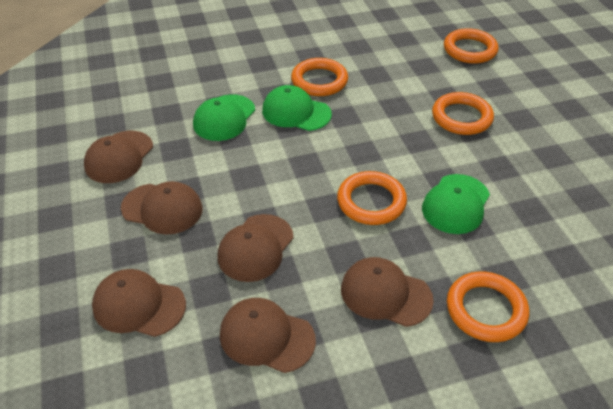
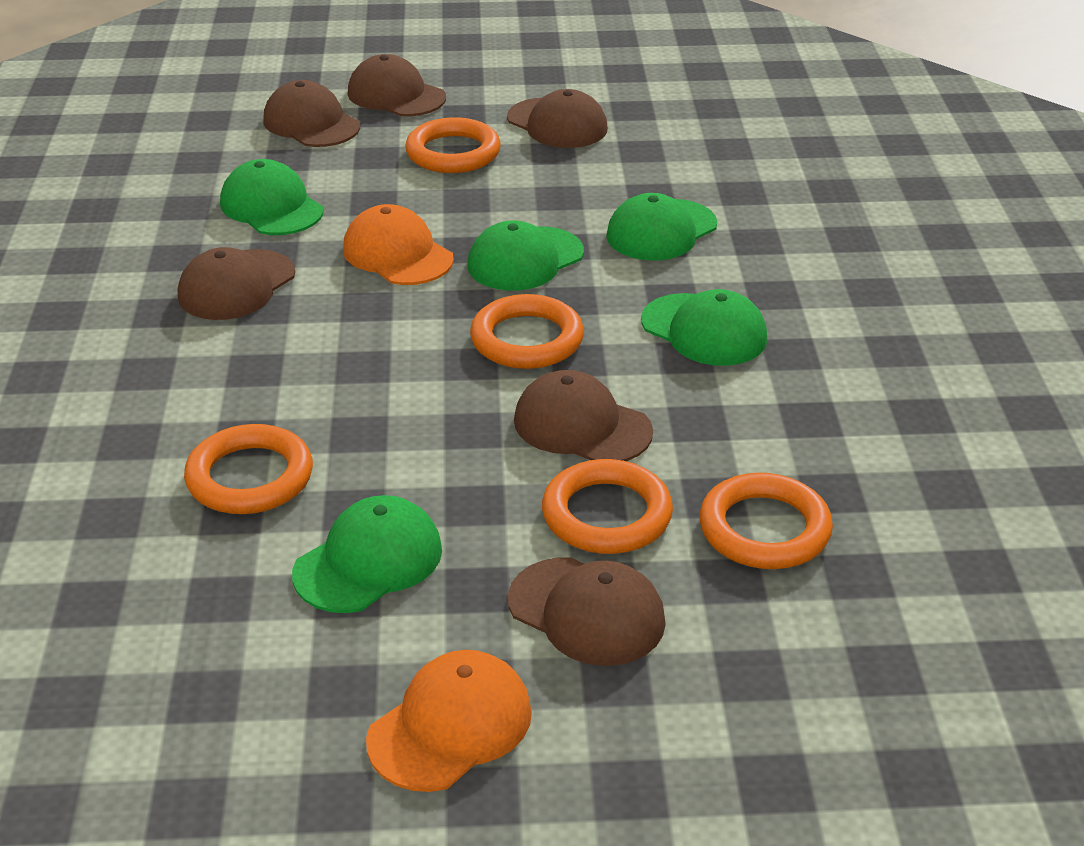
green cap: [193,94,255,141] [262,85,332,131] [422,174,490,234] = 3 -> [220,159,324,235] [292,495,442,613] [468,220,584,291] [606,193,717,261] [641,289,768,366] = 5
orange cap: none = 0 -> [343,204,454,285] [366,650,532,792] = 2

